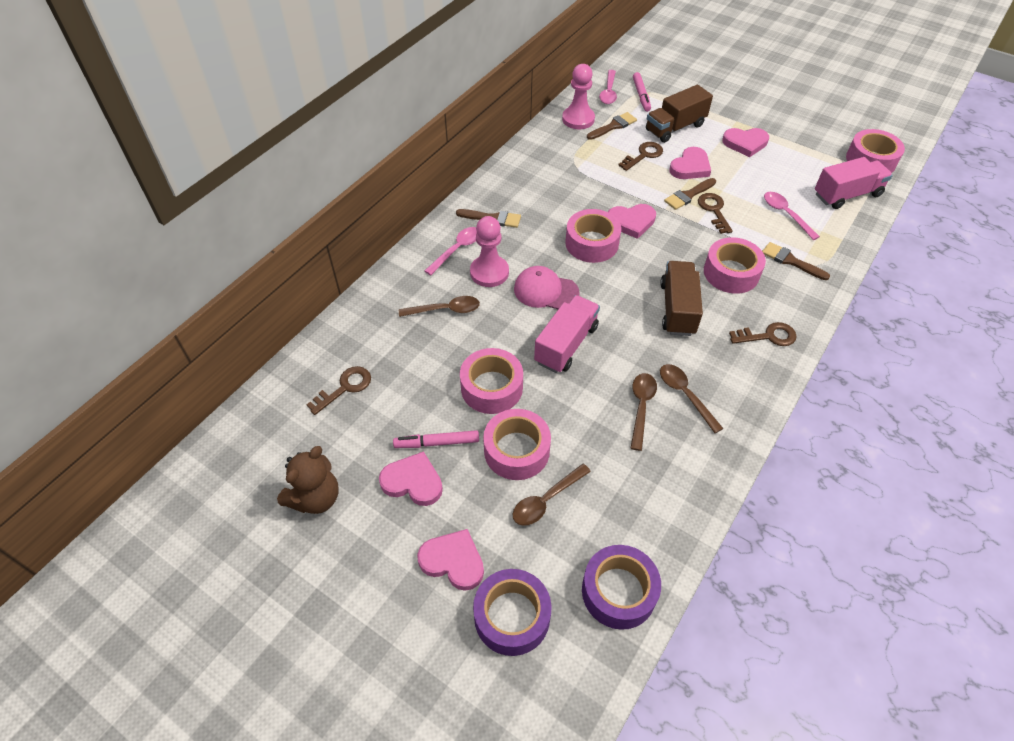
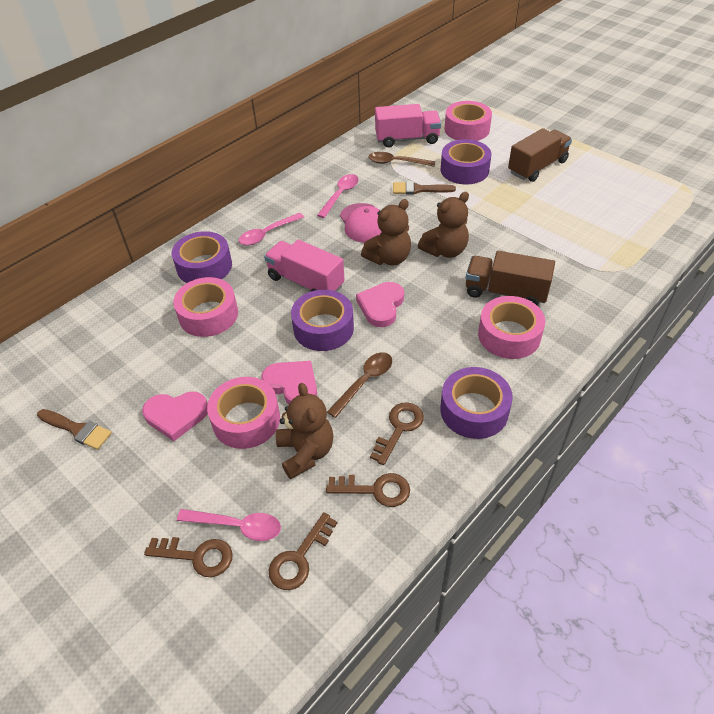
brown brush: [456,209,521,228] [587,112,637,140] [664,178,716,210] [762,242,830,280] = 4 -> [37,409,112,450] [393,181,456,195] = 2
brown spoon: [399,296,480,317] [513,464,591,526] [630,373,657,451] [660,364,724,433] = 4 -> [327,352,392,418] [368,152,436,167] = 2
brown teddy bear: [277,446,339,514] = 1 -> [276,383,333,479] [361,199,411,265] [418,192,469,258] = 3
pink heart: [379,451,443,506] [417,529,484,591] [608,204,656,239] [669,147,711,179] [722,128,769,157] = 5 -> [142,391,208,441] [261,361,317,404] [356,282,404,327] = 3
pink marker: [393,430,479,448] [633,72,651,112] = 2 -> none = 0
pink pawn: [470,216,509,287] [562,64,595,129] = 2 -> none = 0
pink tape: [460,348,523,414] [483,409,551,480] [565,209,621,263] [704,237,766,294] [846,129,905,173] = 5 -> [173,277,238,337] [207,377,280,449] [444,101,492,141] [478,296,545,359] = 4
purple tape: [473,569,551,656] [582,545,661,630] = 2 -> [172,231,232,283] [291,290,354,351] [440,367,513,439] [441,139,491,185] = 4

